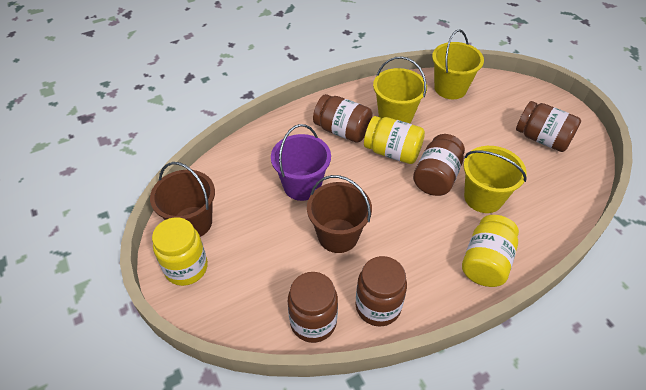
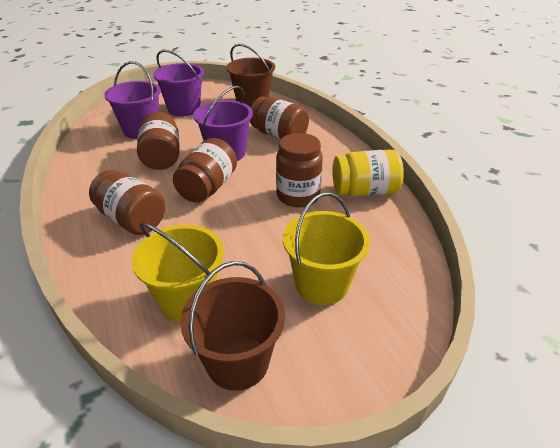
purple bucket: [271,124,331,201] = 1 -> [104,61,161,139] [153,50,204,116] [193,86,253,161] = 3
yellow bucket: [373,56,427,123] [432,29,484,99] [464,146,527,213] = 3 -> [132,223,224,322] [283,192,370,305] = 2
yellow jar: [152,217,208,286] [364,116,425,164] [462,215,519,287] = 3 -> [332,149,404,197] = 1

